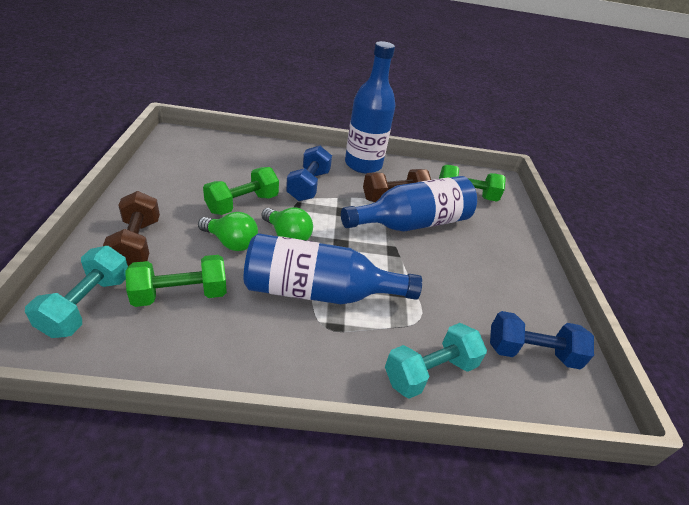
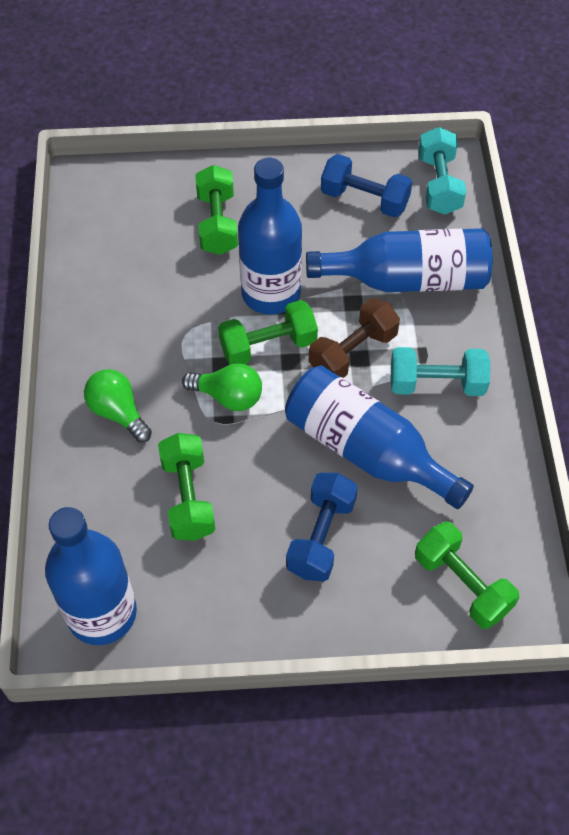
blue bottle: [244,233,422,304] [341,176,477,231] [345,41,396,174] = 3 -> [45,507,137,645] [238,158,302,315] [285,366,474,509] [306,228,492,292] = 4
brown dumbbell: [103,191,160,266] [363,169,431,202] = 2 -> [309,298,400,378] = 1
green dumbbell: [125,255,227,307] [203,167,279,215] [439,165,506,202] = 3 -> [158,433,215,541] [195,165,238,255] [218,300,318,365] [415,522,519,629] = 4

